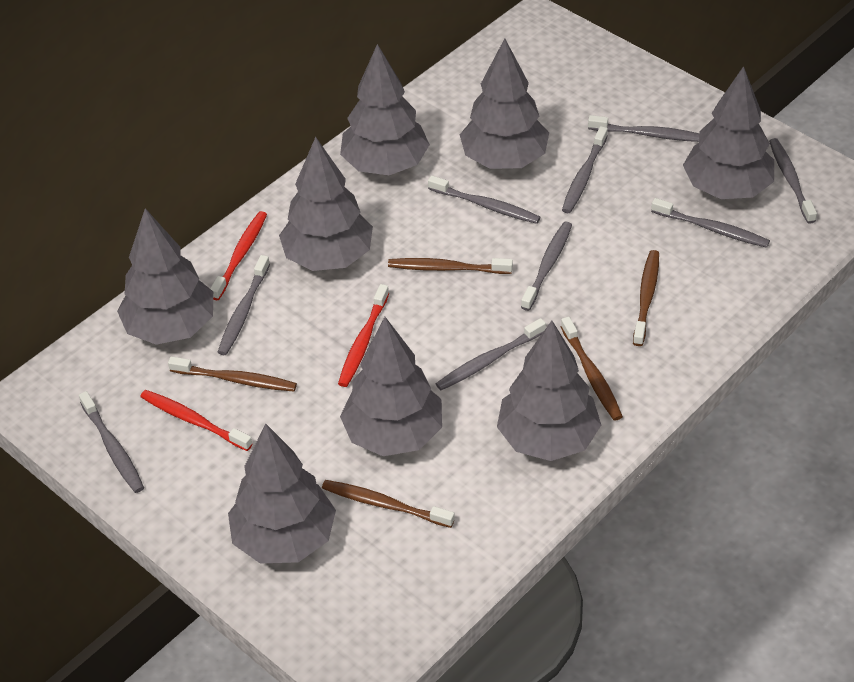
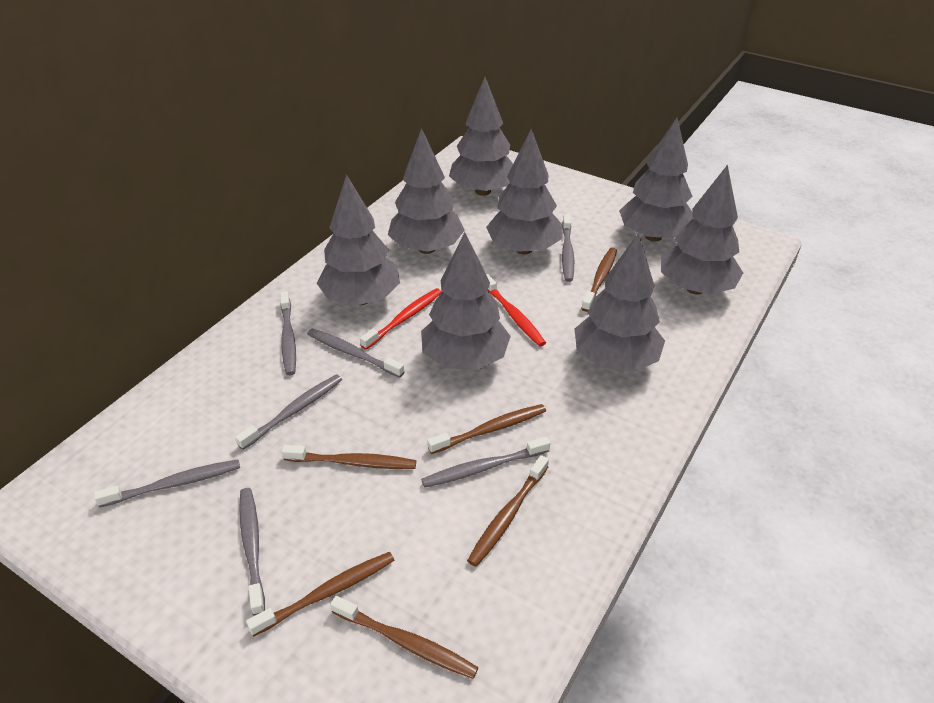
brown toothbrush: [168,356,297,391] [322,480,455,528] [388,258,513,274] [561,317,623,421] [633,250,659,346] = 5 -> [246,552,395,637] [282,445,416,469] [330,596,478,679] [427,404,546,454] [467,455,549,567] [581,248,617,312] = 6
grey toothbrush: [79,391,144,493] [218,255,270,355] [428,175,540,224] [436,318,546,390] [521,221,572,311] [562,126,608,213] [588,115,699,142] [651,198,770,248] [769,138,817,224] = 9 -> [94,460,240,507] [235,374,342,450] [239,488,265,616] [280,291,296,375] [307,329,405,378] [421,437,550,488] [562,214,574,282] = 7
red toothbrush: [140,390,253,451] [210,211,267,300] [338,284,389,387] = 3 -> [360,288,442,350] [486,274,546,347] = 2

